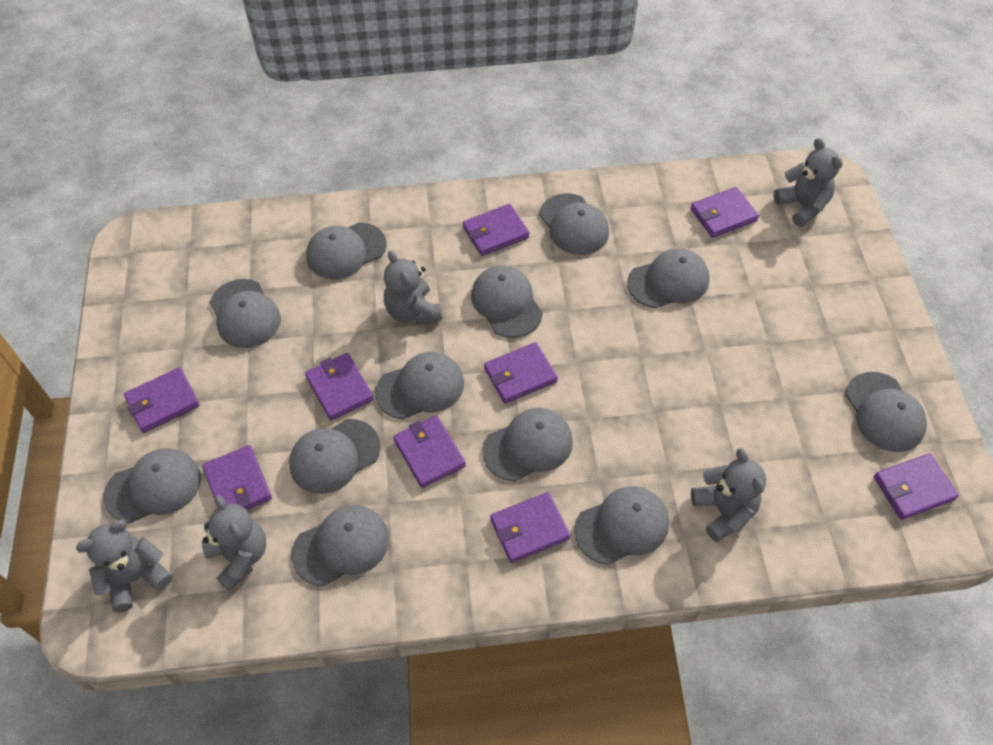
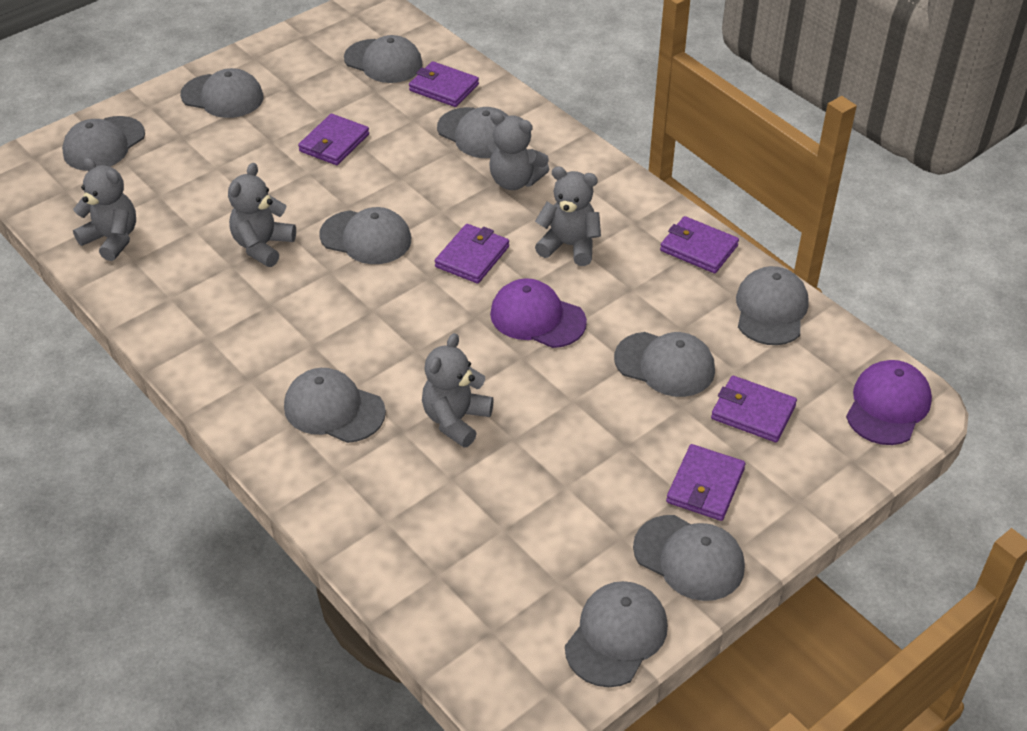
grey cap: [103,448,201,523] [210,279,281,348] [289,419,380,494] [291,505,389,586] [306,222,386,279] [375,352,464,420] [471,266,543,338] [482,408,573,481] [540,193,609,255] [574,486,669,565] [627,248,710,308] [845,372,927,452] = 12 -> [62,116,145,171] [180,68,264,118] [284,368,386,443] [319,207,411,264] [344,35,423,83] [437,107,509,158] [565,581,668,687] [614,332,715,397] [633,515,745,601] [736,266,809,345] = 10
purple cap: none = 0 -> [490,278,587,348] [846,360,932,445] = 2
purple wallet: [124,367,200,433] [202,445,272,510] [305,353,374,421] [393,415,466,488] [463,204,529,256] [484,342,558,404] [490,492,571,563] [690,187,759,238] [874,453,959,520] = 9 -> [298,114,369,165] [409,61,479,107] [435,224,509,284] [660,216,739,273] [666,444,745,521] [711,376,797,442] = 6

